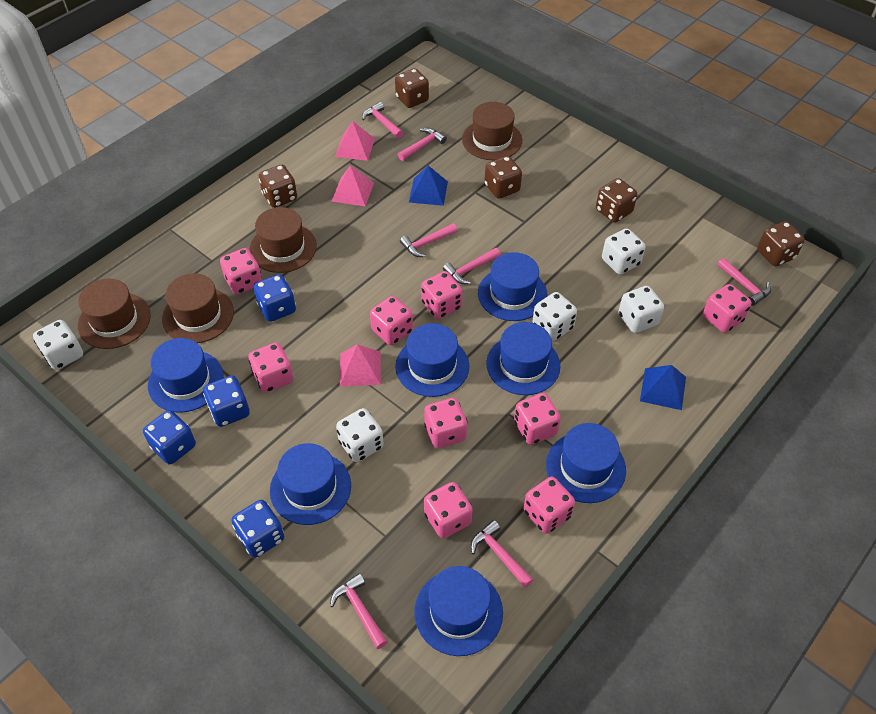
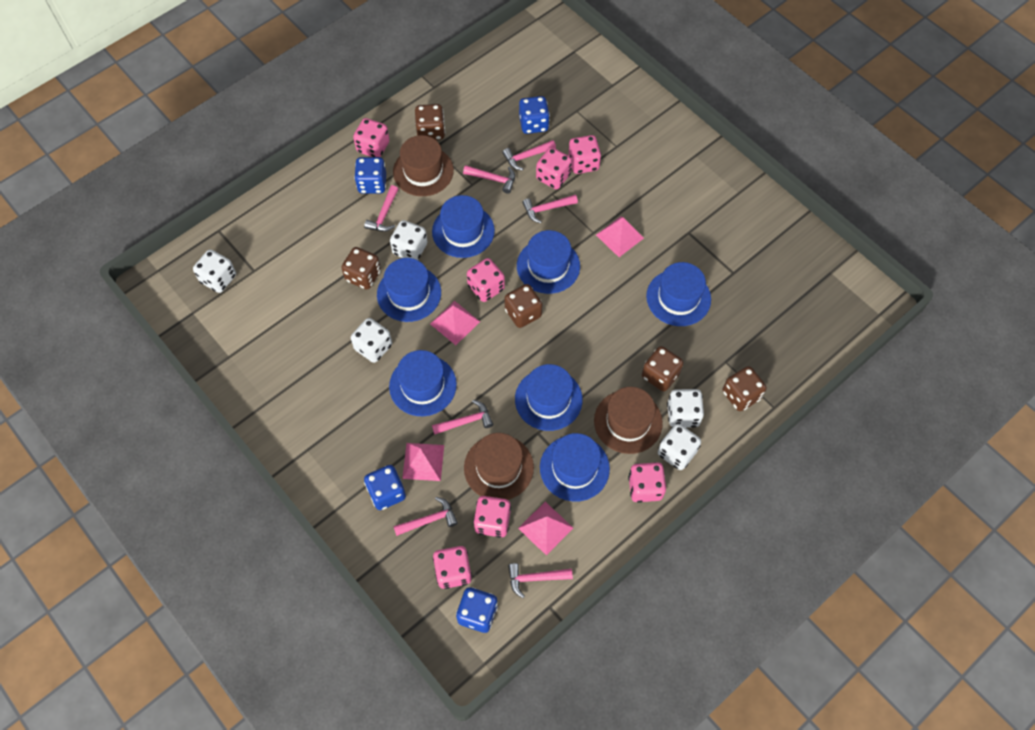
blue pyramid: [409,165,448,206] [640,365,686,410] = 2 -> none = 0
brown hat: [78,279,151,349] [162,273,234,343] [249,207,317,273] [462,102,522,160] = 4 -> [393,135,454,196] [464,433,534,500] [594,387,663,454] = 3
pink dice: [220,248,262,295] [248,342,293,393] [370,296,413,345] [421,271,462,319] [424,398,468,448] [424,482,473,538] [514,393,561,445] [524,477,575,534] [703,284,751,333] = 9 -> [353,118,390,157] [433,546,472,589] [467,258,505,302] [473,496,511,538] [536,147,572,189] [568,135,601,174] [628,462,666,503] = 7
pink pyramid: [332,165,374,206] [335,121,375,161] [340,344,381,386] = 3 -> [402,443,444,481] [430,301,480,345] [518,502,573,555] [596,216,644,257] = 4

